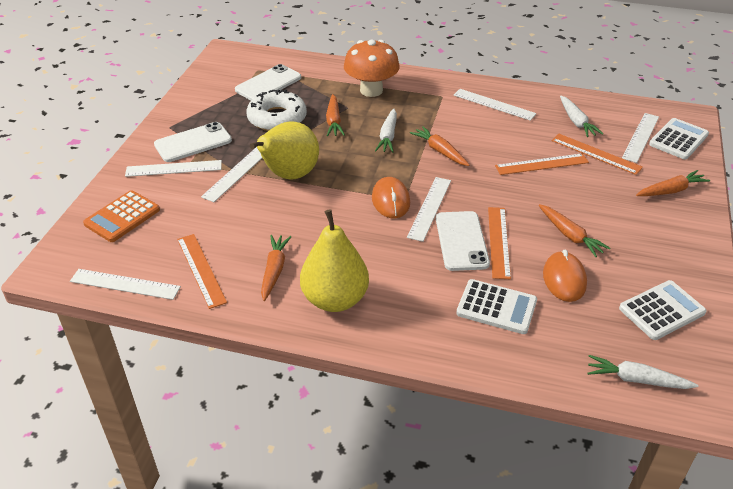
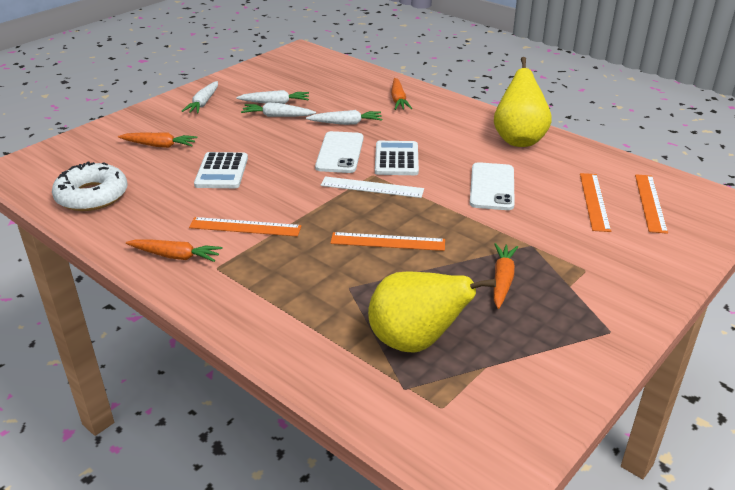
orange calculator: [83,190,160,242] = 1 -> none = 0
orange carrot: [261,235,291,301] [326,94,345,137] [410,126,470,166] [539,204,610,257] [636,170,710,196] = 5 -> [118,133,197,148] [126,239,222,262] [391,78,412,110] [494,243,518,309] = 4
orange mouse: [372,177,410,219] [543,250,587,302] = 2 -> none = 0
orange mushroom: [344,39,400,97] = 1 -> none = 0
white calculator: [456,279,537,334] [619,280,707,340] [649,118,709,159] = 3 -> [194,152,248,188] [375,141,419,175] = 2
white carrot: [375,108,397,153] [560,95,603,137] [588,355,698,389] = 3 -> [182,81,218,113] [236,90,309,104] [241,102,316,117] [306,110,382,125] = 4
white phone: [154,122,232,162] [235,64,301,100] [436,211,490,271] = 3 -> [315,131,364,173] [470,162,515,210] = 2
white ruler: [70,269,181,300] [125,160,222,177] [201,147,262,202] [407,177,451,242] [454,89,536,121] [622,113,659,163] = 6 -> [321,176,424,198] = 1

